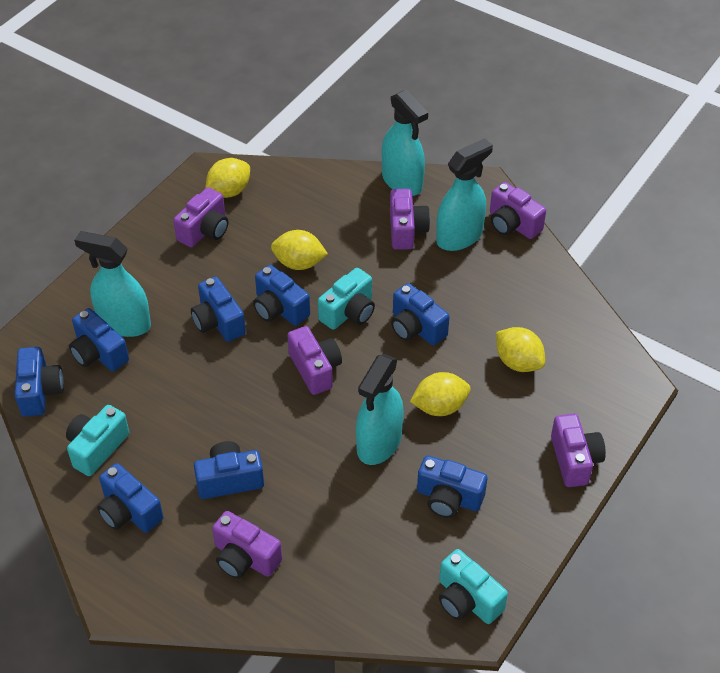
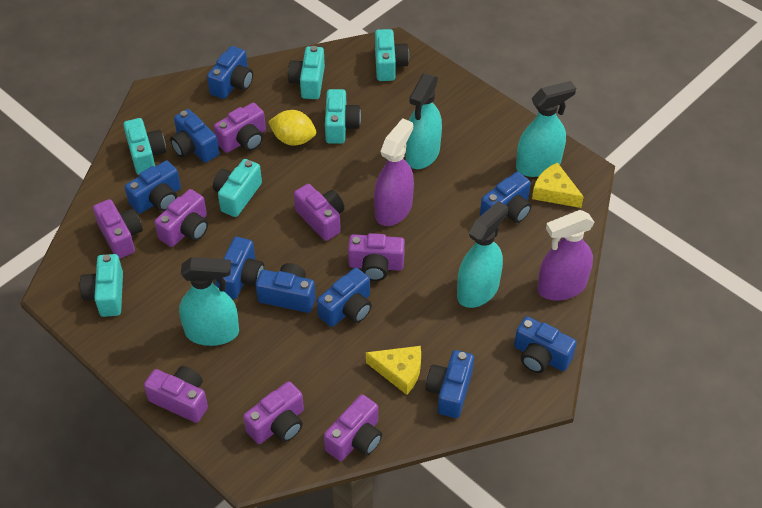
blue camera: [15,347,64,417] [69,308,129,371] [97,463,163,533] [191,276,246,342] [194,441,264,499] [253,265,310,326] [391,283,450,346] [417,455,487,518] = 8 -> [125,160,181,214] [170,109,219,163] [207,46,253,99] [215,237,264,299] [256,263,316,313] [317,268,372,327] [425,350,474,418] [480,172,532,223] [514,316,577,373] = 9
purple camera: [173,187,228,247] [212,511,282,579] [287,326,342,395] [390,189,430,250] [490,182,546,239] [551,414,606,487] = 6 -> [93,199,143,259] [144,366,208,423] [155,189,208,247] [214,103,266,153] [243,381,304,444] [294,184,344,241] [324,394,382,461] [348,233,405,281] = 8
purple spray bottle: none = 0 -> [374,118,414,226] [537,210,595,300] = 2
turquoise camera: [66,405,129,476] [318,268,375,330] [439,549,508,624] = 3 -> [80,254,123,317] [123,118,166,175] [213,159,262,217] [288,46,325,99] [325,89,361,144] [375,29,409,81] = 6
yellow cheese: none = 0 -> [366,346,421,395] [532,163,584,208] = 2
yellow lemon: [205,158,250,198] [271,230,328,270] [410,372,471,416] [496,327,545,372] = 4 -> [268,110,316,146] = 1

